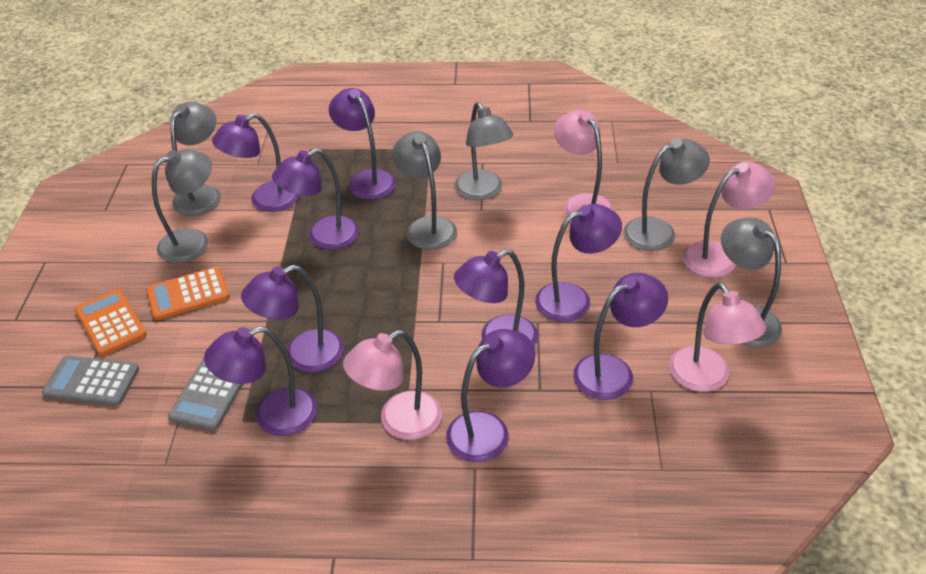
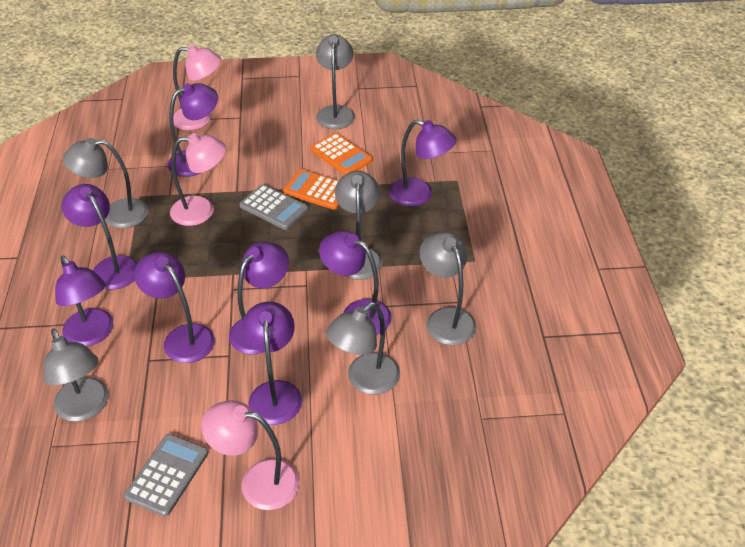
pink lamp: [343,330,442,440] [554,110,614,216] [669,283,766,392] [682,162,775,277] = 4 -> [170,133,226,226] [173,45,221,130] [201,400,300,510] = 3
purple lamp: [204,326,317,436] [212,113,299,212] [241,265,344,372] [272,148,359,250] [329,88,396,200] [446,329,535,462] [454,249,538,346] [535,204,622,322] [573,273,668,400] = 9 -> [55,255,113,346] [62,184,138,290] [134,252,215,363] [167,83,218,177] [229,242,289,354] [242,302,302,425] [319,231,392,335] [389,120,456,206] = 8

